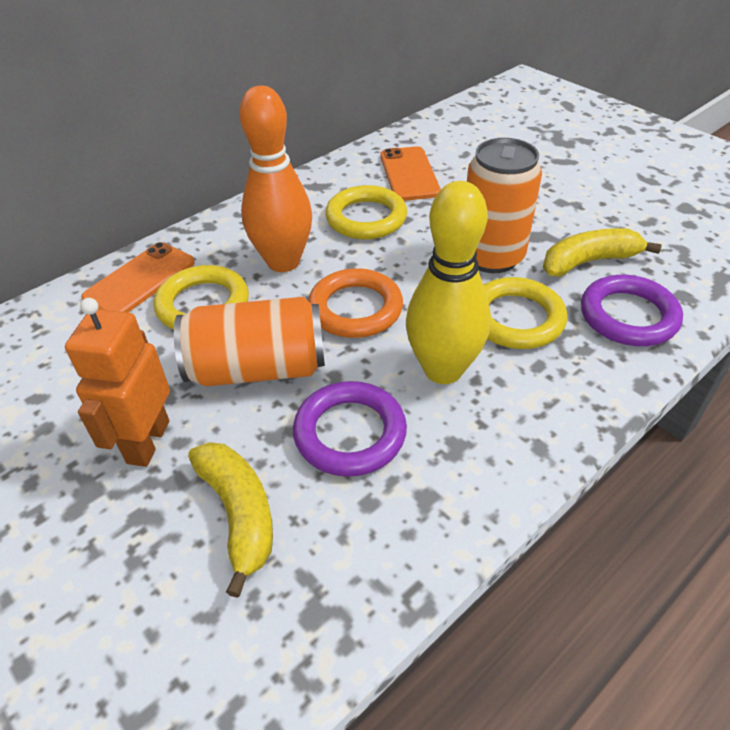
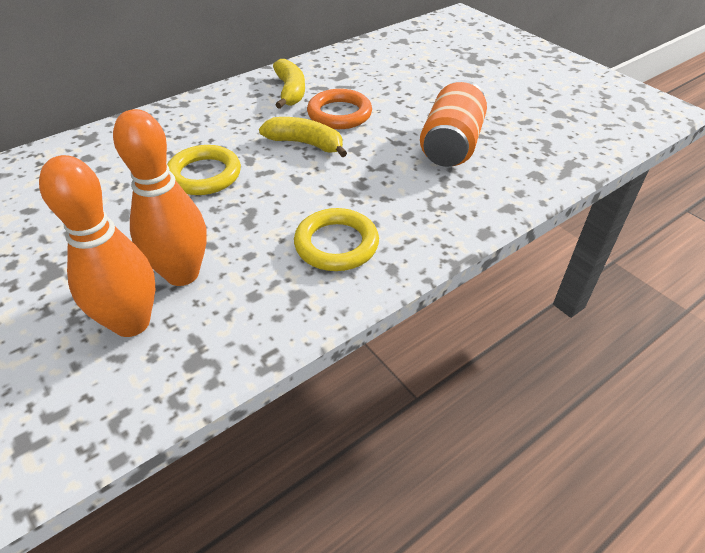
orange bowling pin: [239,86,312,272] = 1 -> [39,155,155,337] [113,109,207,286] = 2
orange can: [174,297,325,386] [467,138,542,273] = 2 -> [420,80,487,167] = 1
orange phone: [81,242,195,312] [381,146,441,201] = 2 -> none = 0
orange robot: [65,298,170,467] = 1 -> none = 0
purple ring: [293,381,407,477] [581,275,683,346] = 2 -> none = 0
yellow bowling pin: [406,181,491,384] = 1 -> none = 0
yellow ring: [154,265,249,330] [325,185,407,239] [483,277,567,349] = 3 -> [167,145,241,195] [294,208,379,271] = 2

